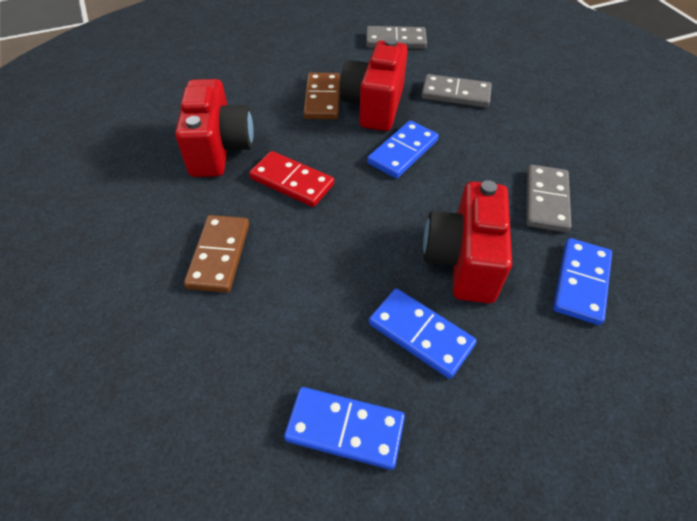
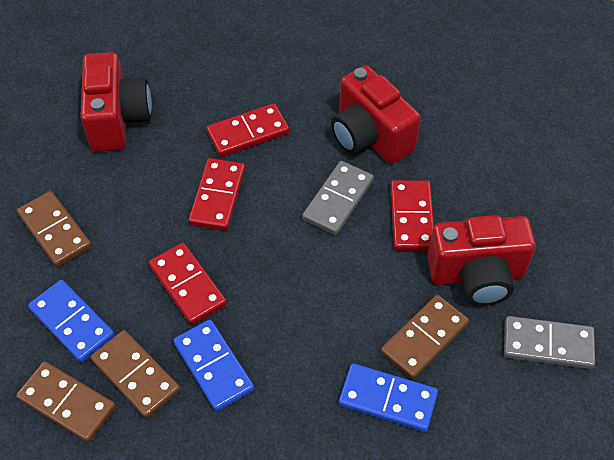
blue domino: [284,387,405,470] [367,120,439,179] [369,289,477,379] [553,238,612,325] = 4 -> [28,280,115,363] [173,320,254,411] [339,363,438,432] = 3
brown domino: [184,215,249,293] [303,73,340,120] = 2 -> [16,361,116,443] [17,191,92,267] [90,330,180,419] [381,295,469,379] = 4
grey domino: [366,26,427,49] [421,74,492,108] [526,165,571,233] = 3 -> [302,161,374,235] [504,316,595,369] = 2
red domino: [249,151,334,207] = 1 -> [149,243,227,325] [189,158,245,231] [206,103,289,157] [390,180,434,251] = 4

